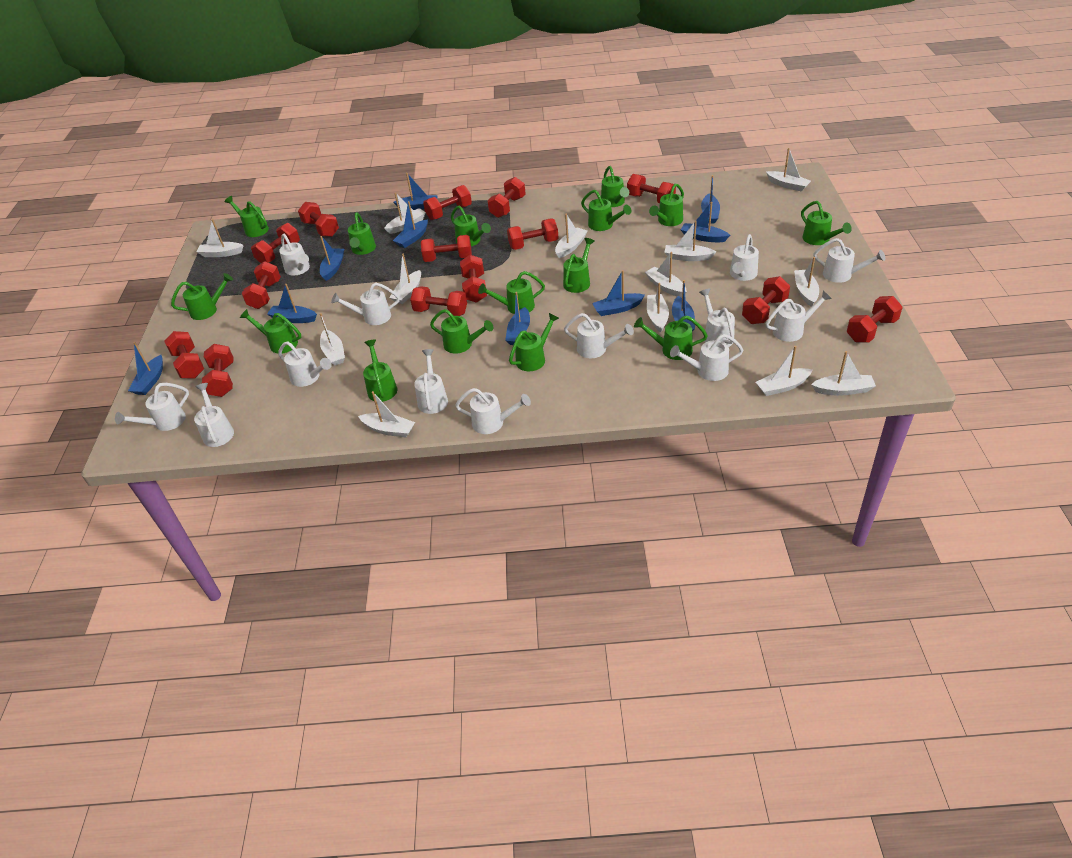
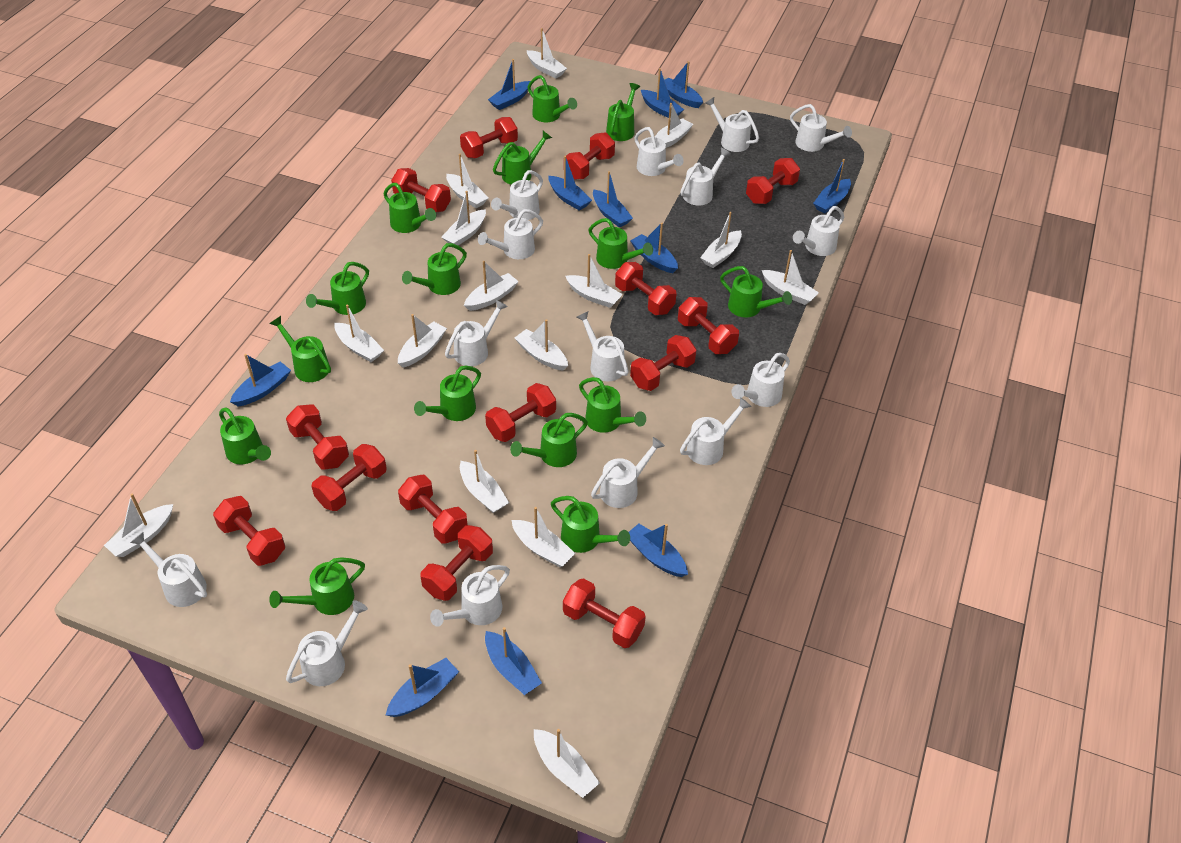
blue boat: [128,342,163,395] [267,284,317,323] [320,236,344,281] [393,173,438,210] [393,201,428,248] [505,292,530,345] [592,270,645,316] [672,280,695,332] [681,202,730,242] [701,175,720,224] = 10 -> [230,354,291,407] [386,658,459,717] [485,627,542,695] [488,59,530,110] [548,156,592,211] [593,171,633,227] [629,524,688,577] [631,223,678,273] [641,68,684,118] [664,61,703,108] [813,159,851,213] = 11
white boat: [197,219,244,257] [320,313,345,365] [358,391,415,437] [384,193,426,234] [389,254,421,304] [555,213,588,258] [645,252,687,297] [647,283,669,333] [664,221,716,261] [756,346,813,396] [766,148,811,191] [794,257,819,307] [811,351,876,396] = 13 -> [104,493,173,557] [334,305,384,362] [398,314,447,368] [441,191,486,245] [446,154,488,208] [460,450,509,513] [464,261,519,311] [512,507,576,567] [515,319,568,371] [527,28,567,78] [534,729,600,798] [565,254,623,308] [655,103,693,148] [700,212,742,268] [762,250,819,305] = 15
white watering can: [115,383,189,431] [194,383,234,447] [278,341,332,387] [279,234,310,276] [331,283,400,325] [414,349,448,414] [455,388,531,434] [564,313,634,358] [670,334,743,381] [699,288,735,347] [730,234,759,281] [766,291,832,342] [813,238,885,283] = 13 -> [130,532,207,607] [286,600,368,686] [430,565,510,627] [445,299,508,366] [478,209,543,259] [491,170,543,220] [577,312,629,381] [591,437,665,508] [634,127,684,176] [680,148,731,206] [680,397,752,465] [705,97,759,152] [731,353,790,407] [790,104,852,152] [793,206,844,256] = 15

